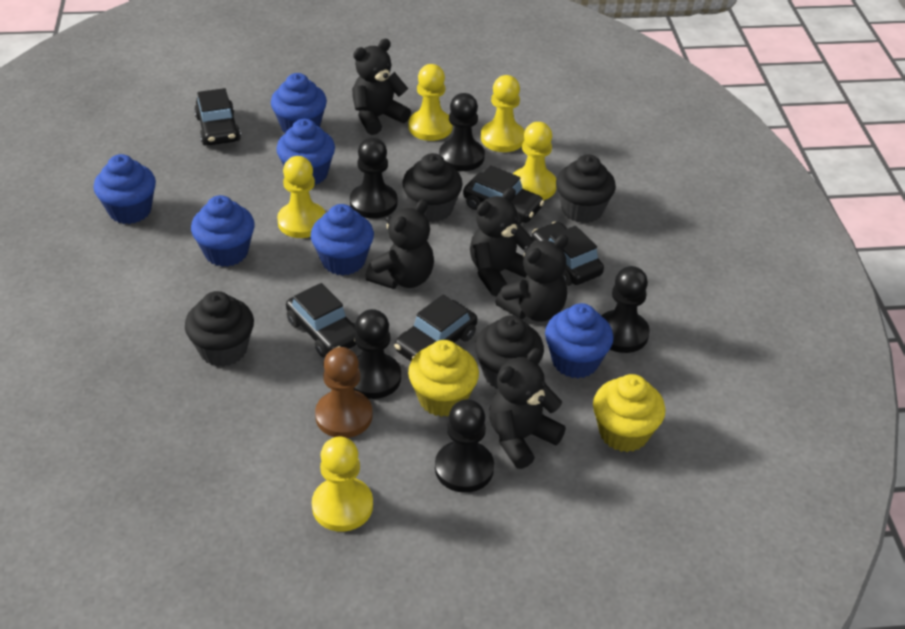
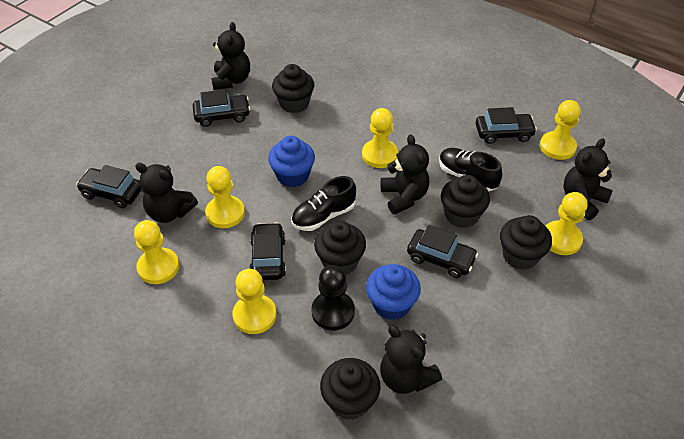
black cupcake: [185,291,254,367] [402,153,463,222] [475,316,544,389] [556,154,616,223] = 4 -> [272,64,314,113] [314,221,366,275] [320,358,380,420] [441,175,490,228] [500,215,552,270] = 5
black pawn: [350,138,398,219] [354,309,401,399] [435,399,494,493] [439,93,485,171] [602,266,650,353] = 5 -> [312,265,355,331] = 1
black shoe: none = 0 -> [291,176,356,231] [439,148,502,192] = 2
blue cupcake: [94,154,156,224] [191,195,255,267] [271,73,327,133] [276,119,335,185] [311,204,374,275] [545,303,614,378] = 6 -> [268,136,315,187] [366,264,421,320] = 2
brown pawn: [315,347,373,438] = 1 -> none = 0
yellow cupcake: [408,340,479,417] [593,374,665,452] = 2 -> none = 0
yellow pawn: [277,156,326,238] [312,437,373,532] [409,64,453,141] [481,75,525,152] [513,122,557,200] = 5 -> [134,220,179,284] [205,166,245,228] [232,269,276,334] [362,108,398,168] [540,100,581,160] [545,192,588,255] = 6

